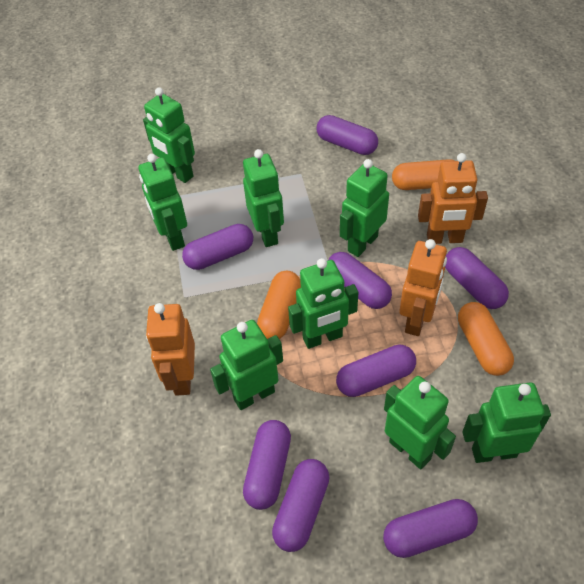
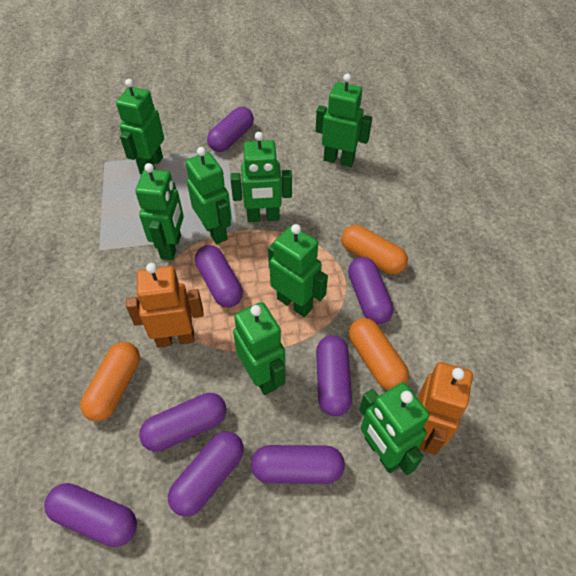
orange robot: [146,303,195,396] [399,239,447,336] [418,153,488,244] = 3 -> [126,263,204,347] [418,362,473,455] = 2

